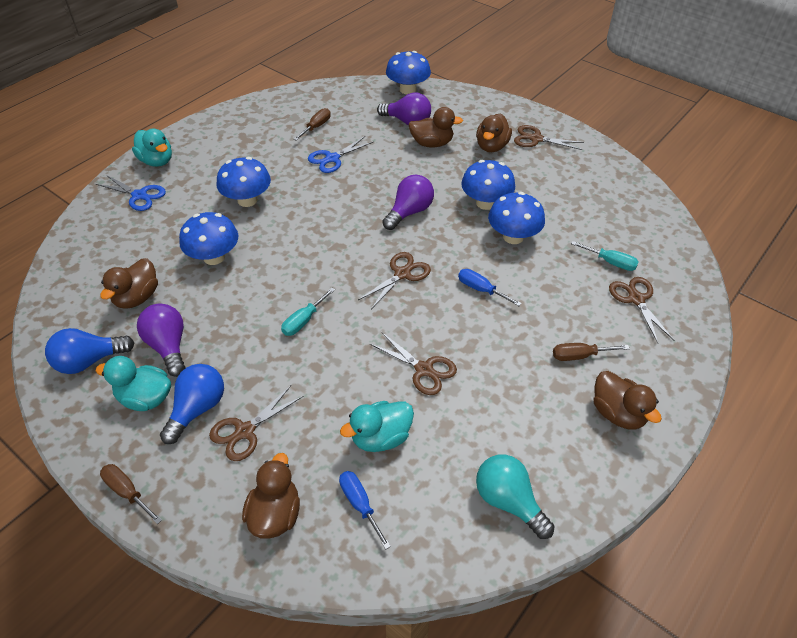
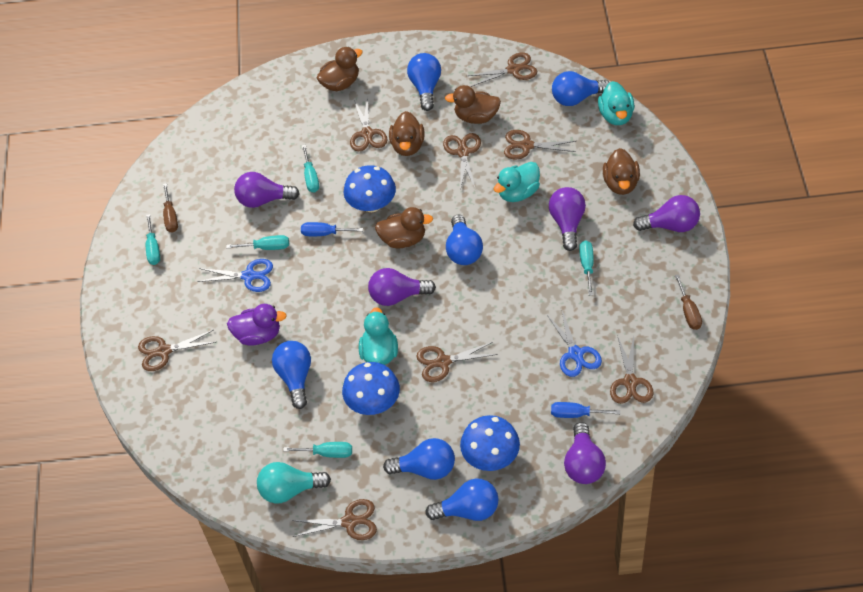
blue light bulb: [45,328,134,374] [160,364,224,444] = 2 -> [272,341,311,409] [383,438,455,480] [407,53,441,111] [425,478,498,521] [446,215,483,265] [552,71,610,106] = 6
blue mushroom: [179,212,239,265] [216,157,271,207] [386,51,431,94] [461,160,515,210] [488,192,545,244] = 5 -> [342,362,400,415] [344,165,396,212] [460,415,520,471] = 3
brown scissors: [209,386,304,461] [358,252,431,309] [370,332,457,395] [514,125,584,150] [609,277,674,343] = 5 -> [138,330,216,371] [291,499,377,540] [350,97,387,151] [416,342,498,382] [443,133,481,190] [467,53,537,87] [504,130,576,160] [610,336,653,404] = 8
brown screwdriver: [100,464,162,524] [294,108,331,141] [553,343,629,361] = 3 -> [163,183,178,233] [675,274,702,330] = 2
purple duck: none = 0 -> [227,304,287,346] = 1
purple light bulb: [137,303,185,377] [377,92,431,125] [382,175,434,230] = 3 -> [234,172,300,208] [368,268,436,306] [549,187,586,251] [564,422,606,484] [633,195,700,232] = 5
turquoise screwdriver: [281,288,335,336] [571,241,639,271] = 2 -> [146,214,160,265] [226,235,289,250] [283,442,352,458] [302,145,319,193] [579,240,594,295] = 5

